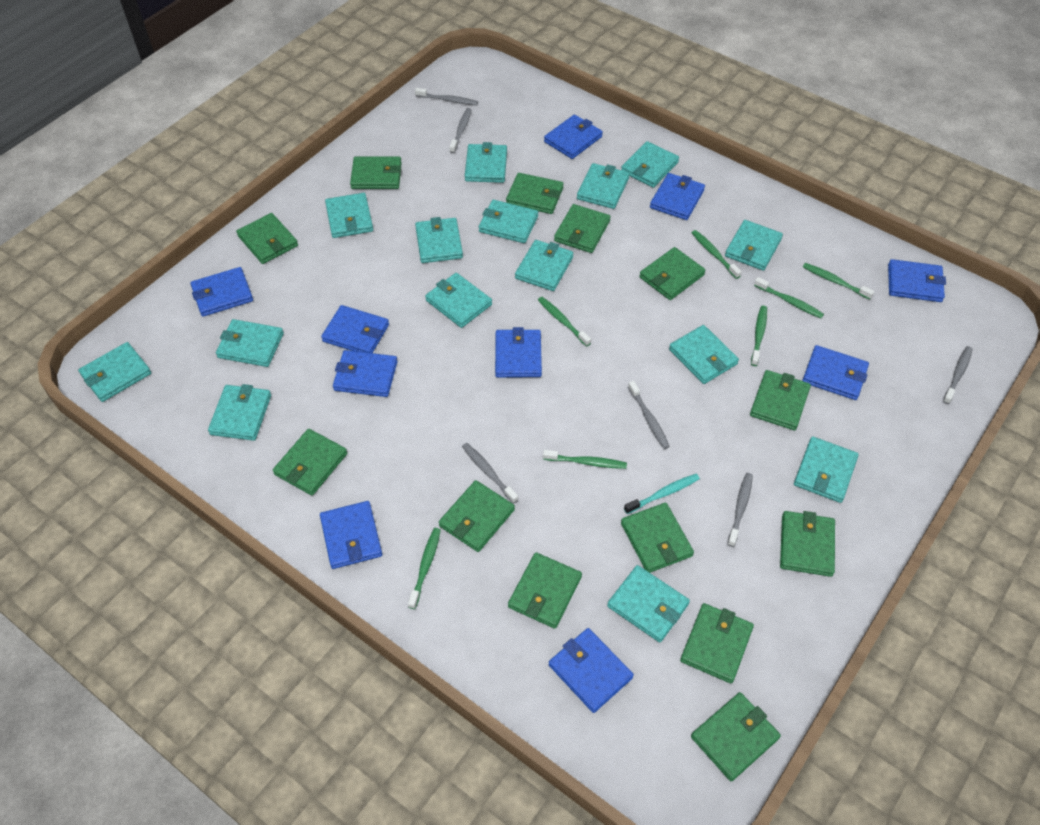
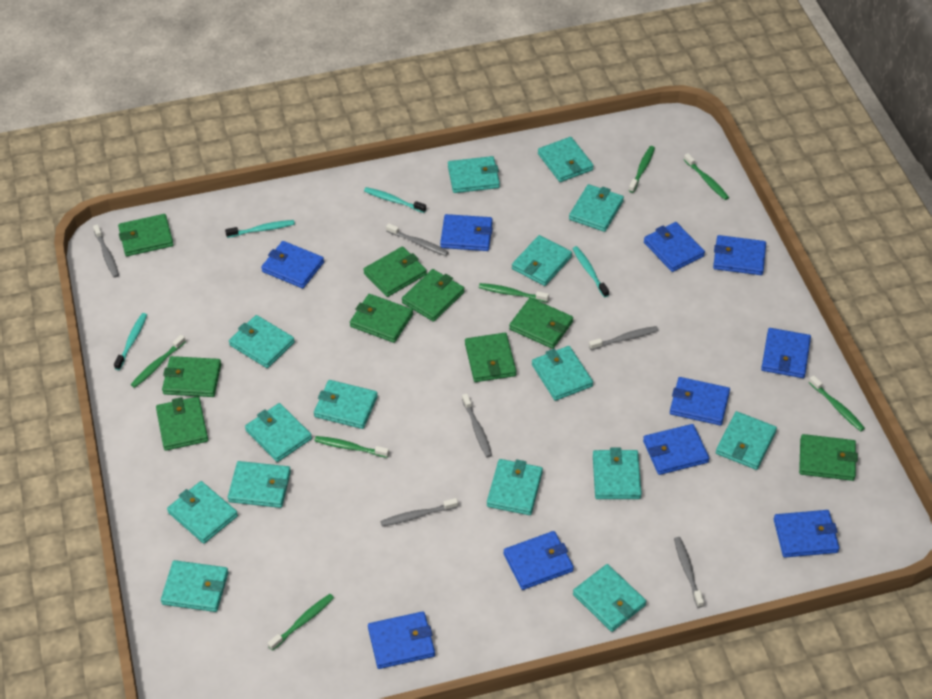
green wallet: [236,213,298,264] [273,429,347,496] [350,157,402,189] [439,480,515,552] [506,173,564,214] [508,552,582,629] [554,204,611,253] [621,503,694,573] [639,247,706,300] [680,603,754,683] [691,692,781,781] [750,370,811,431] [780,511,835,577] = 13 -> [118,214,174,256] [156,396,208,451] [162,356,221,397] [350,294,413,343] [363,246,427,297] [402,269,464,322] [465,333,516,382] [509,298,573,349] [799,434,858,481] = 9
turquoise toothbrush: [624,474,700,514] = 1 -> [114,313,147,370] [225,220,295,238] [364,187,426,213] [573,246,609,297] = 4

